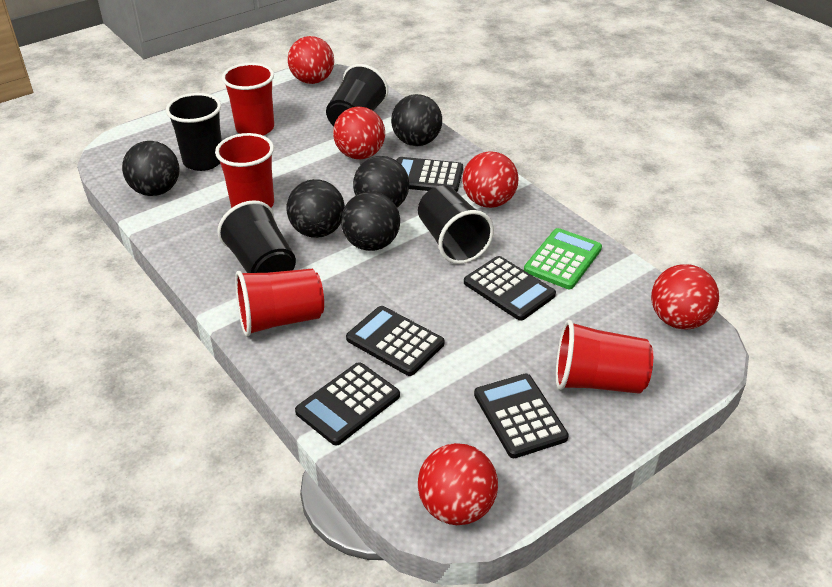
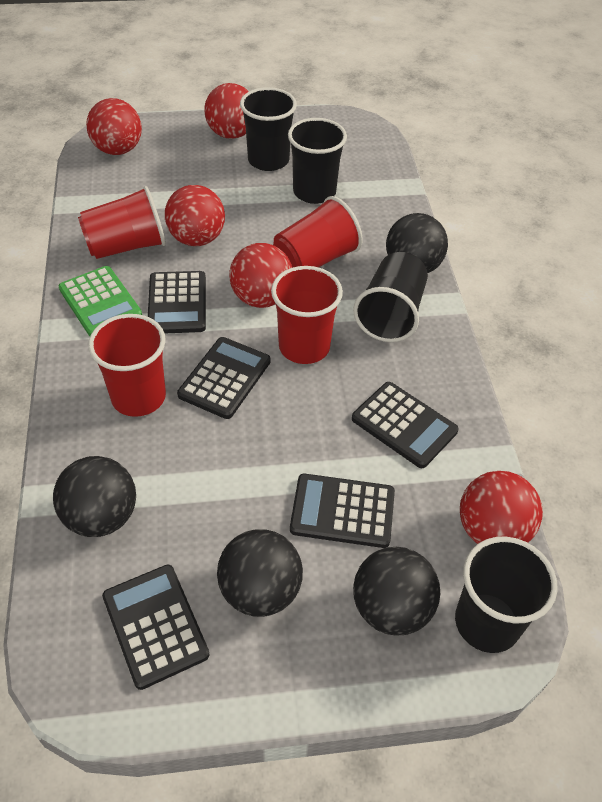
black ball: [122,141,179,196] [286,179,345,238] [341,191,400,251] [353,156,409,207] [391,94,442,146] = 5 -> [53,456,136,537] [217,530,303,617] [353,547,440,636] [386,213,448,273] = 4

